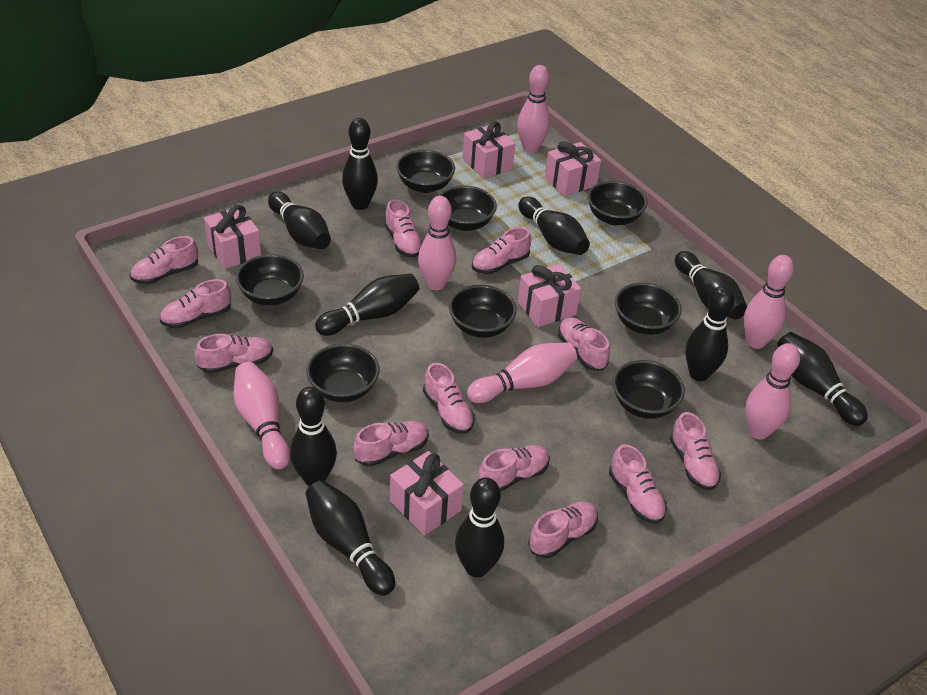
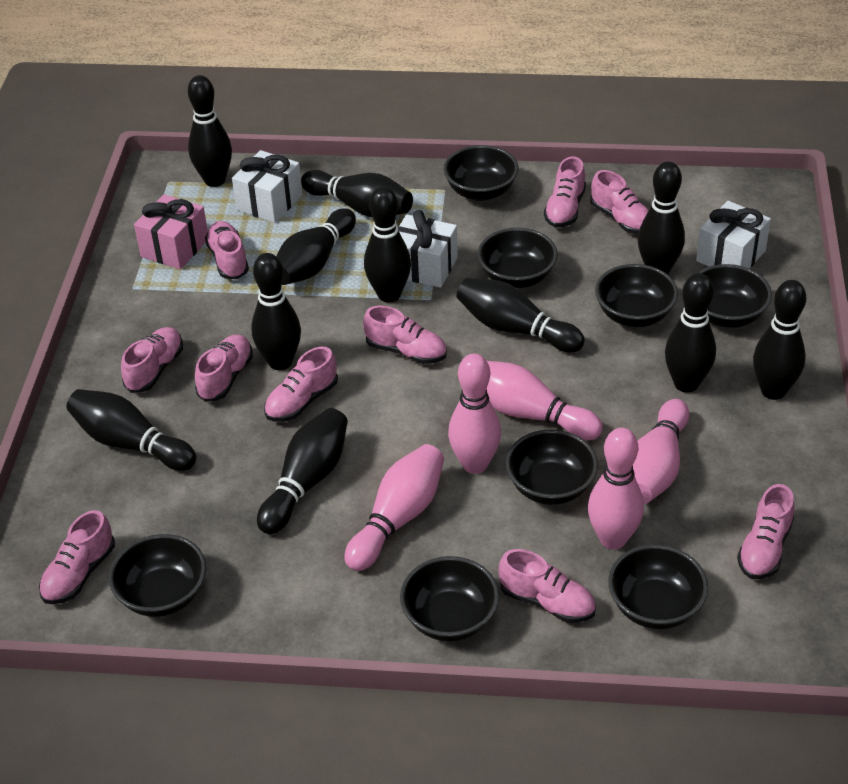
black bowling pin: [268,192,331,249] [290,387,337,486] [305,480,395,596] [315,274,419,336] [342,118,378,210] [455,478,504,578] [518,197,590,255] [675,251,747,320] [686,286,735,381] [777,332,868,426] = 10 -> [66,389,196,471] [188,75,232,187] [251,253,301,370] [257,408,348,534] [276,208,356,285] [301,170,413,217] [364,186,411,303] [457,278,585,353] [638,161,685,274] [665,273,716,393] [753,280,806,400] = 11
pink bowling pin: [234,362,290,469] [418,196,456,290] [467,342,577,403] [517,65,550,153] [744,255,794,349] [745,343,800,440] = 6 -> [344,444,444,571] [448,354,501,474] [487,361,603,440] [588,428,644,550] [633,399,689,504] = 5
pink gift: [204,205,261,269] [390,451,464,535] [462,121,515,179] [518,264,581,327] [545,142,601,196] = 5 -> [134,194,208,269] = 1
pink shoe: [130,236,198,284] [160,279,231,328] [195,334,273,374] [353,421,429,467] [384,199,423,258] [423,363,475,434] [472,227,531,274] [478,445,550,492] [528,502,598,558] [558,317,610,371] [609,444,667,524] [670,412,721,490] = 12 -> [39,510,115,604] [121,327,183,393] [195,334,253,402] [205,221,249,279] [264,347,338,422] [363,306,447,364] [498,549,596,623] [544,157,586,227] [590,170,649,234] [737,484,795,579] = 10
white gift: none = 0 -> [232,150,303,223] [398,210,458,288] [696,201,771,268] = 3

